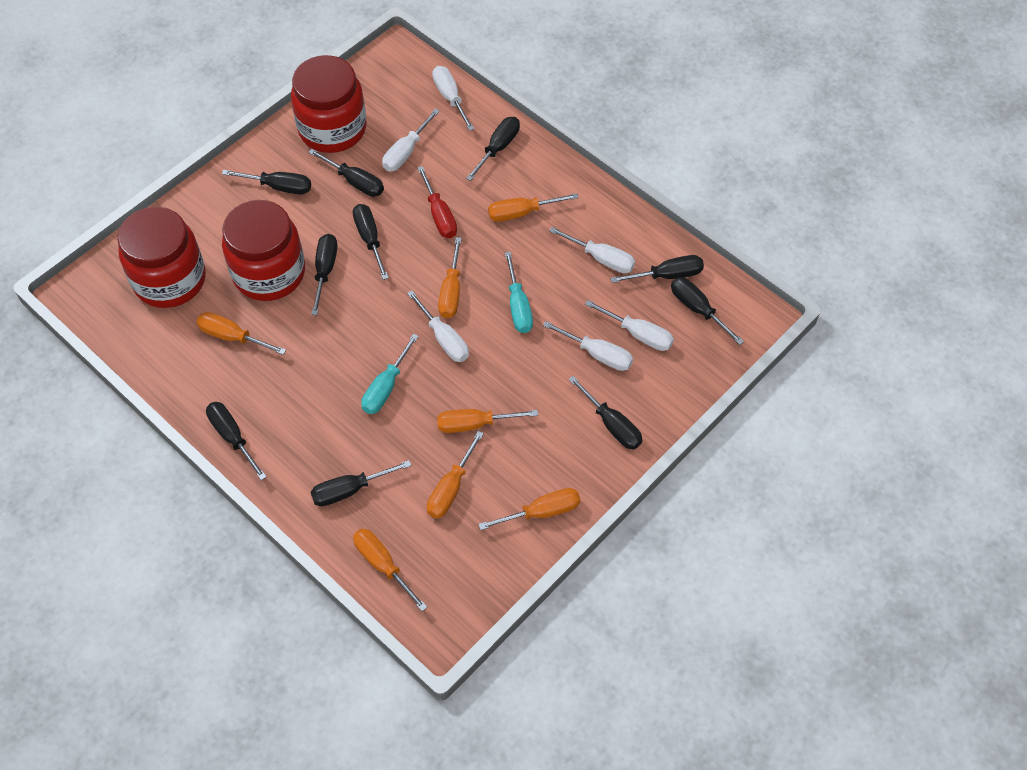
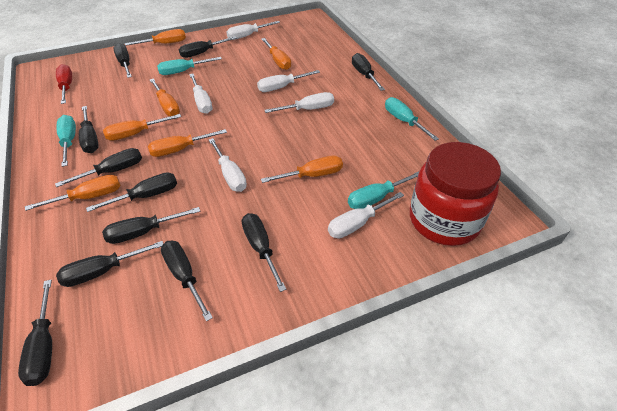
black screwdriver: [206,402,267,480] [222,170,311,194] [308,149,384,197] [311,234,338,315] [311,460,412,506] [353,204,389,280] [466,117,520,181] [568,376,642,450] [610,255,704,283] [671,277,744,345] = 10 -> [18,280,52,386] [55,148,142,187] [56,241,163,287] [79,106,99,153] [86,172,177,212] [102,207,200,244] [113,43,132,78] [161,241,213,322] [179,36,237,58] [242,213,286,292] [352,53,385,91] = 11
red jar: [117,207,206,308] [222,200,305,301] [291,55,366,153] = 3 -> [410,142,501,246] = 1
turquoise screwdriver: [361,333,419,414] [505,252,533,333] = 2 -> [56,115,76,167] [157,57,222,75] [348,172,419,209] [385,97,439,141] = 4

